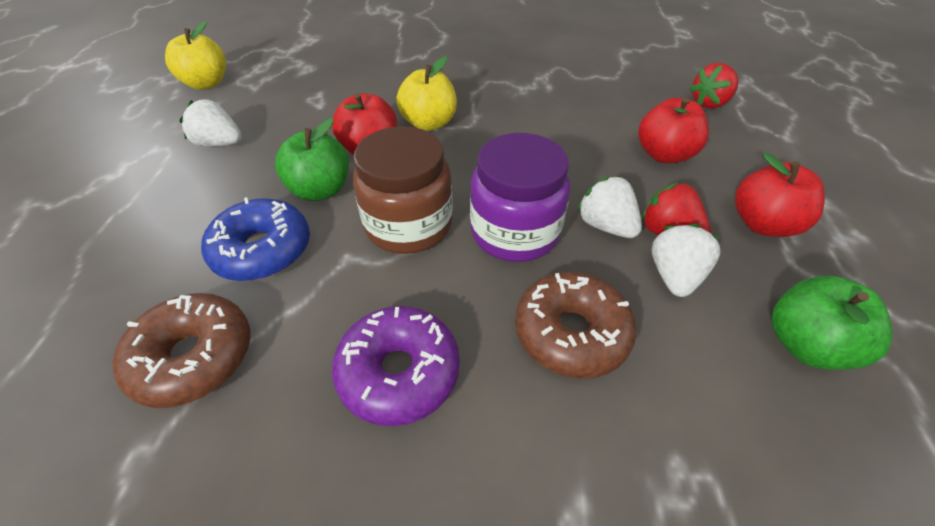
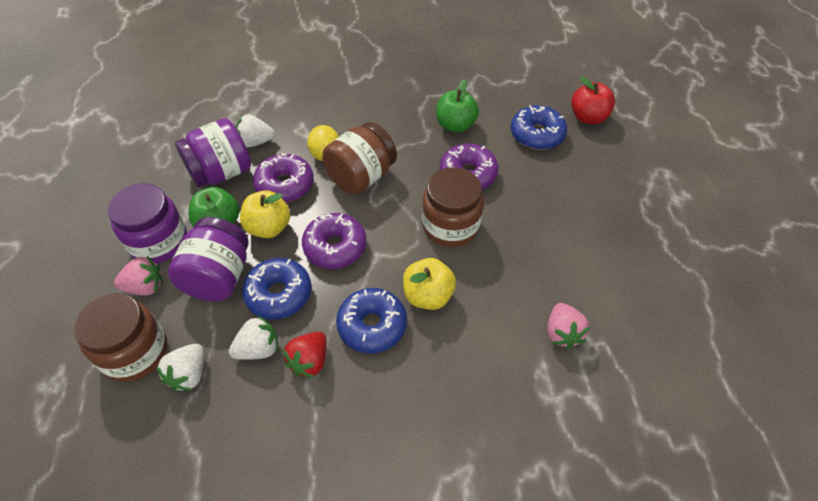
blue donut: [201,197,310,281] = 1 -> [242,258,311,320] [336,288,407,354] [511,105,567,150] = 3
brown donut: [112,293,251,408] [515,272,637,379] = 2 -> none = 0
brown jar: [353,126,453,254] = 1 -> [74,293,167,382] [322,122,397,195] [422,168,484,247] = 3
pink strawberry: none = 0 -> [114,256,163,296] [547,303,590,349] = 2
purple donut: [332,306,460,426] = 1 -> [253,154,313,203] [302,213,367,269] [440,143,498,189] = 3
purple jar: [470,133,570,262] = 1 -> [108,183,187,263] [168,217,249,301] [175,118,251,187] = 3
red apple: [332,93,397,155] [638,98,709,163] [735,152,825,237] = 3 -> [571,77,615,124] = 1
red strawberry: [641,182,711,235] [690,63,739,108] = 2 -> [283,332,326,378] = 1
yellow lemon: none = 0 -> [307,125,339,161] = 1

